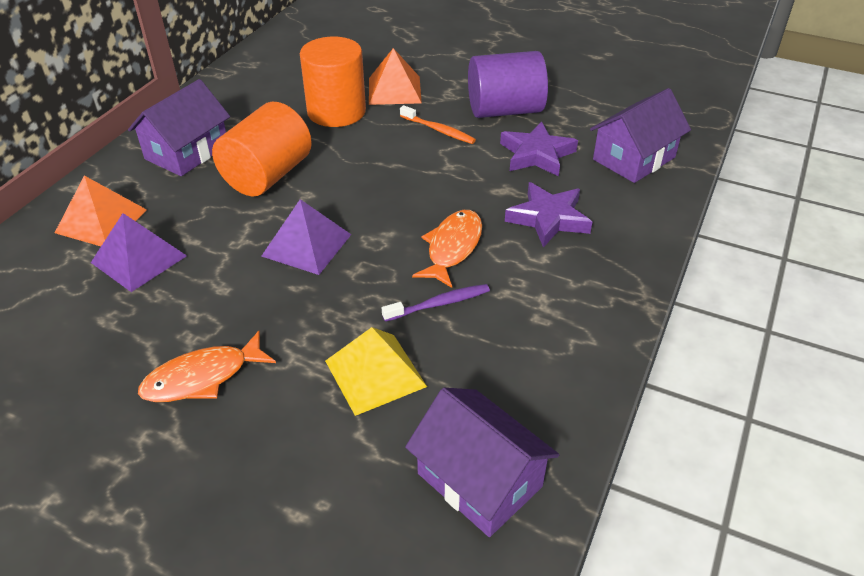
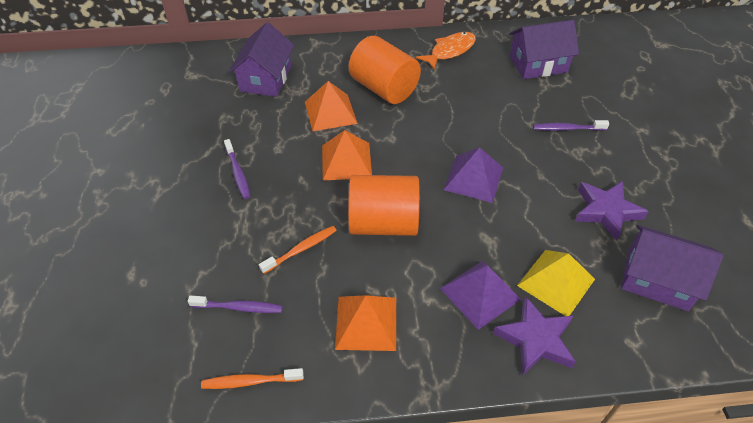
orange fish: [138,331,276,402] [412,210,482,288] = 2 -> [416,32,476,69] = 1
orange pyramid: [55,176,147,246] [369,48,422,105] = 2 -> [305,81,358,131] [322,130,372,181] [335,295,396,351] = 3
orange toothbrush: [400,105,476,144] = 1 -> [201,368,304,389] [259,226,337,274] = 2
purple cylinder: [468,51,548,118] = 1 -> none = 0
purple toothbrush: [382,284,490,322] = 1 -> [188,296,283,313] [224,139,250,199] [533,120,609,131] = 3

